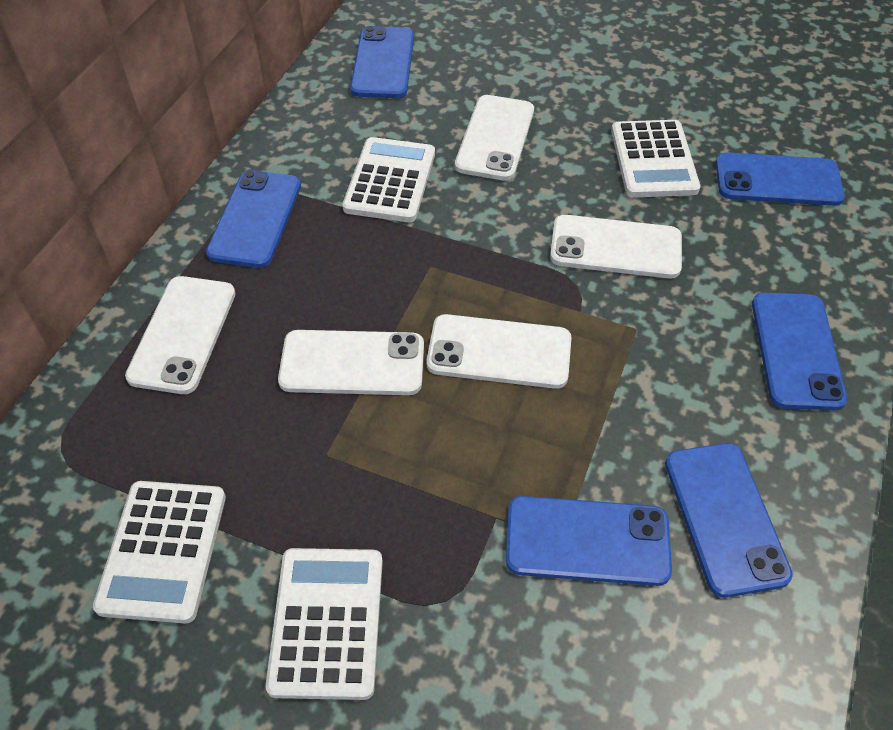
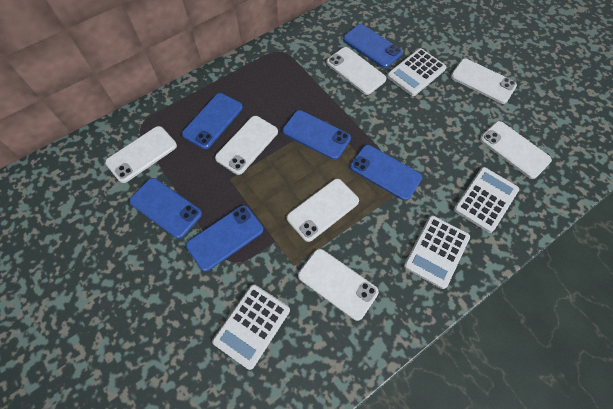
white phone: [125,276,235,394] [278,330,424,395] [427,314,572,389] [455,95,534,181] [550,215,682,278] = 5 -> [105,126,177,183] [215,116,278,175] [287,179,359,242] [298,249,379,321] [326,47,386,95] [451,59,517,104] [480,121,552,179] = 7

